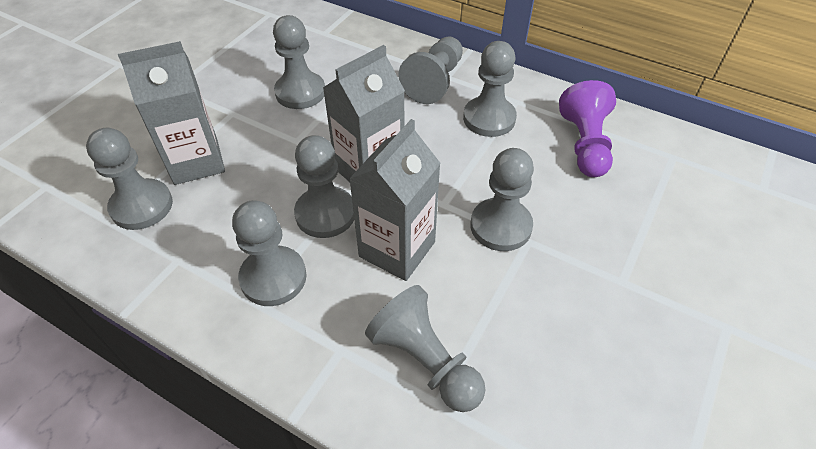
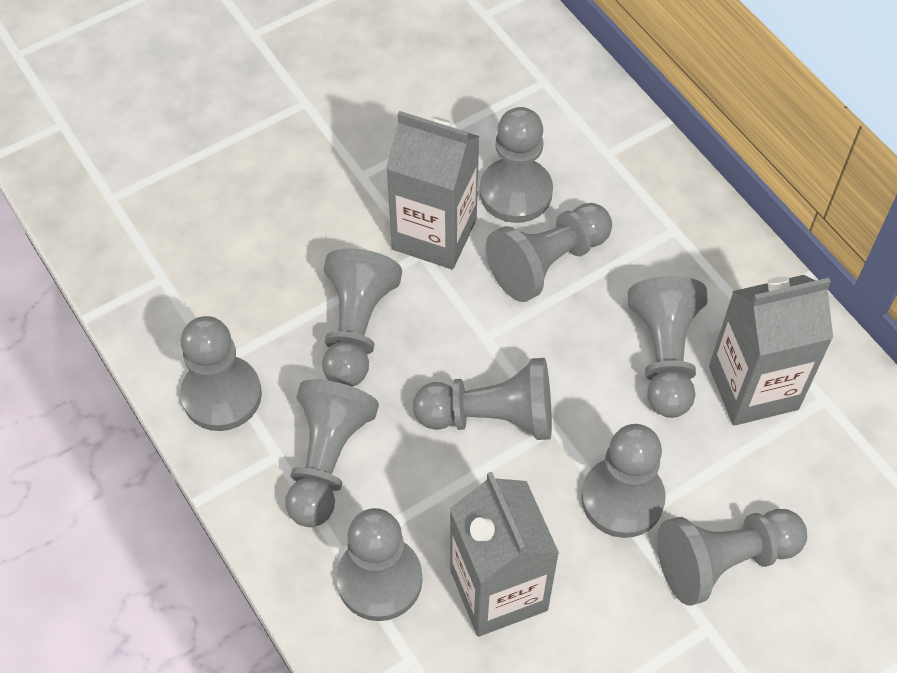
grey pawn: [86,128,173,230] [232,200,307,306] [273,15,325,109] [294,135,354,238] [365,285,485,412] [398,37,463,104] [463,41,517,137] [471,148,534,251] = 8 -> [180,316,262,431] [286,379,379,527] [322,248,402,387] [336,508,422,621] [413,358,552,440] [480,107,553,223] [486,203,612,302] [581,424,666,538] [628,276,708,418] [657,509,807,606] = 10
purple pawn: [559,80,616,177] = 1 -> none = 0

